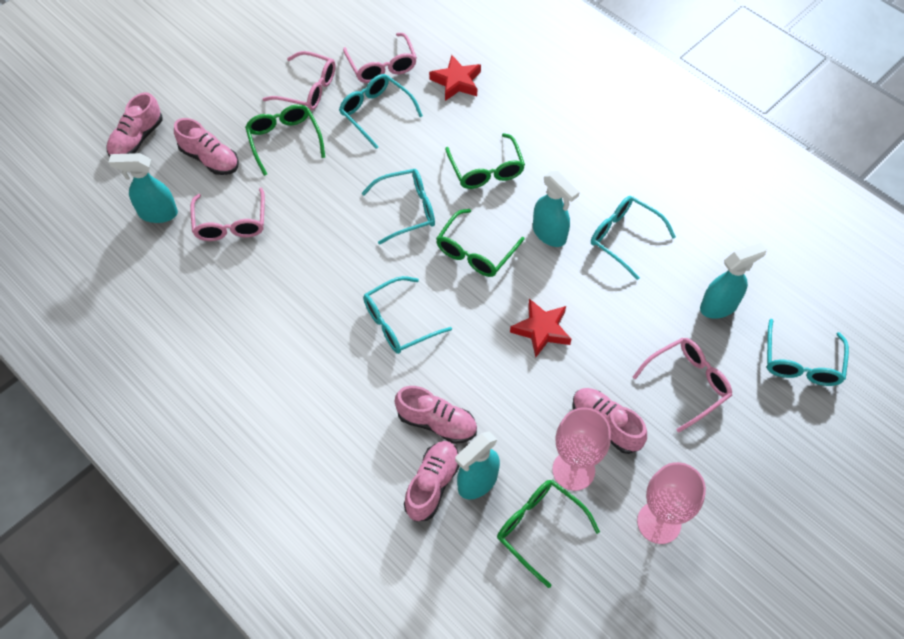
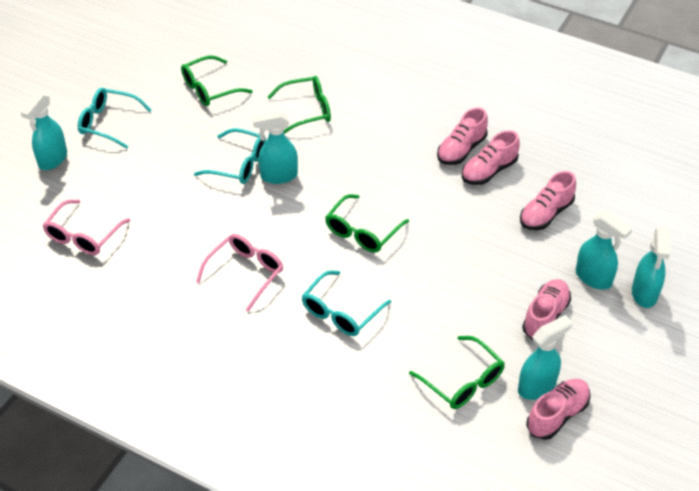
pink glasses: [190,188,265,241] [263,51,336,111] [343,33,417,83] [633,338,732,433] = 4 -> [42,200,131,255] [196,234,283,312] = 2
pink goblet: [552,407,611,491] [637,462,706,544] = 2 -> none = 0
red star: [429,55,481,101] [510,299,571,357] = 2 -> none = 0
turquoise glasses: [339,74,423,149] [362,169,435,245] [363,276,452,354] [591,196,676,280] [767,319,849,386] = 5 -> [78,88,151,149] [194,128,266,184] [302,270,391,336] = 3
turquoise spray bottle: [109,153,178,223] [455,432,500,500] [533,171,579,247] [700,243,767,319] = 4 -> [20,93,67,170] [253,111,298,184] [518,315,572,400] [576,211,632,289] [632,227,670,308] = 5

